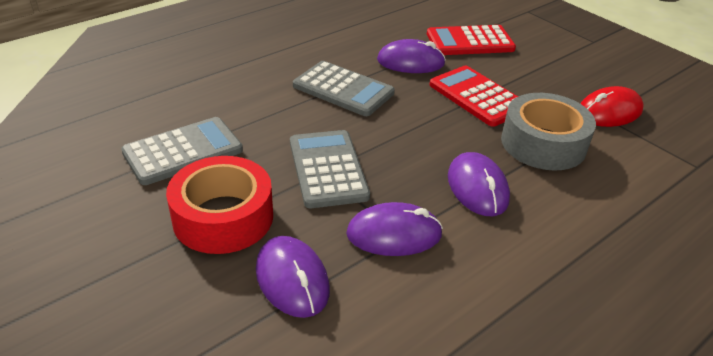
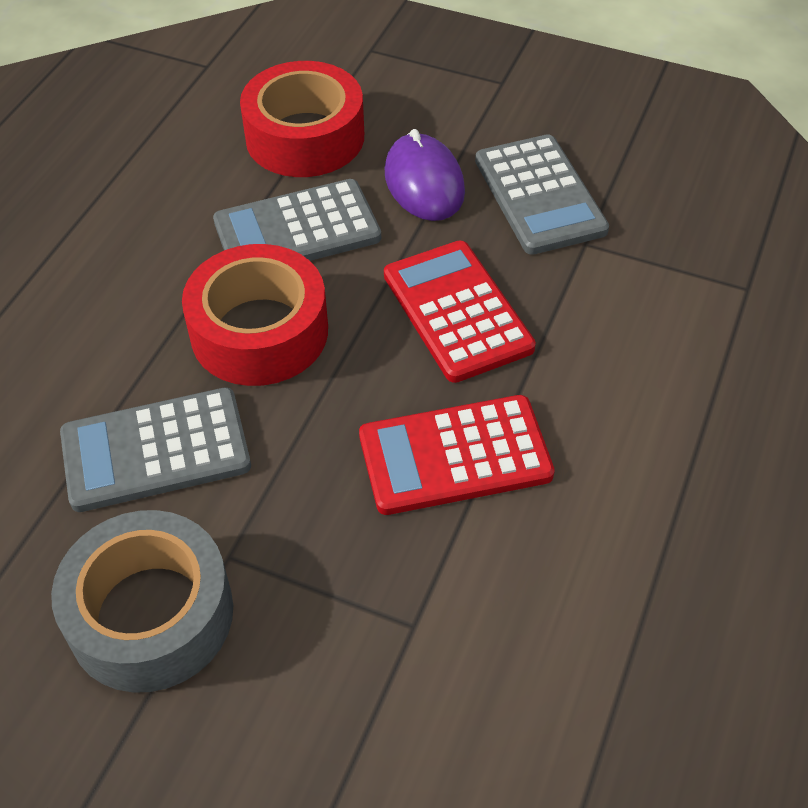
purple mouse: [256,236,330,318] [346,202,443,256] [377,39,446,73] [448,152,510,216] = 4 -> [385,129,465,221] = 1
red mouse: [580,86,644,127] = 1 -> none = 0
red tape: [166,156,273,254] = 1 -> [182,244,328,386] [240,61,364,177] = 2

